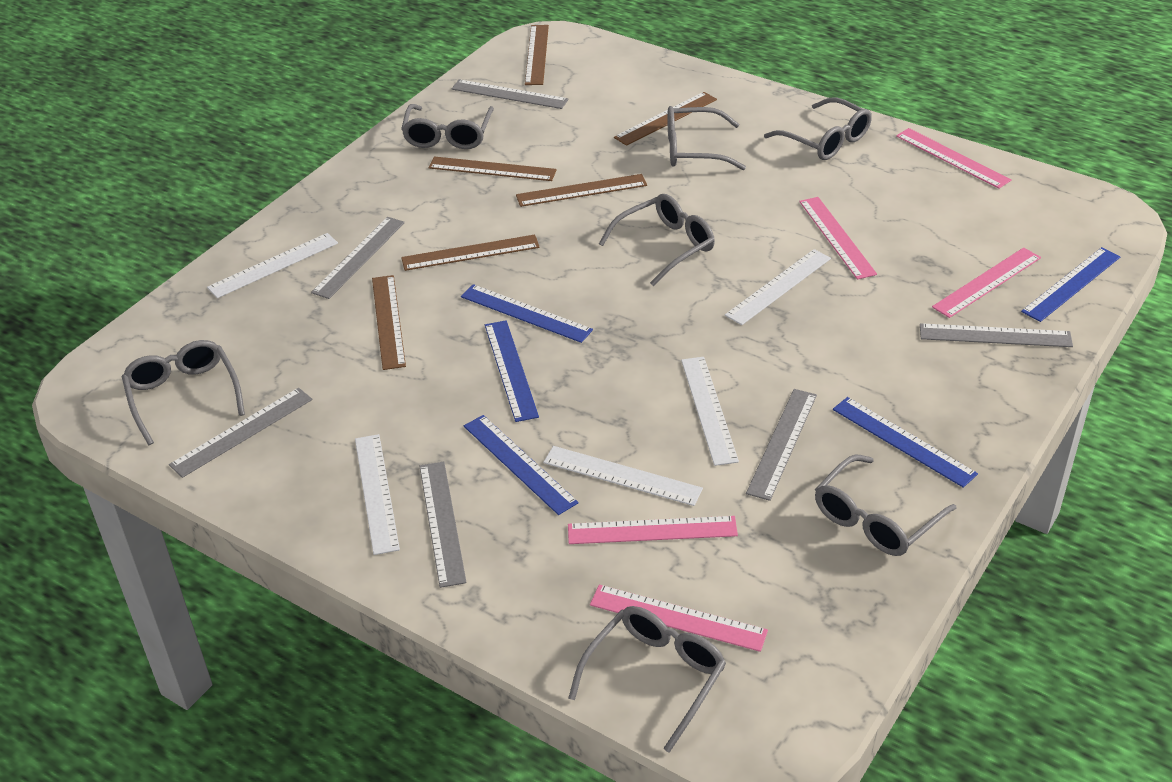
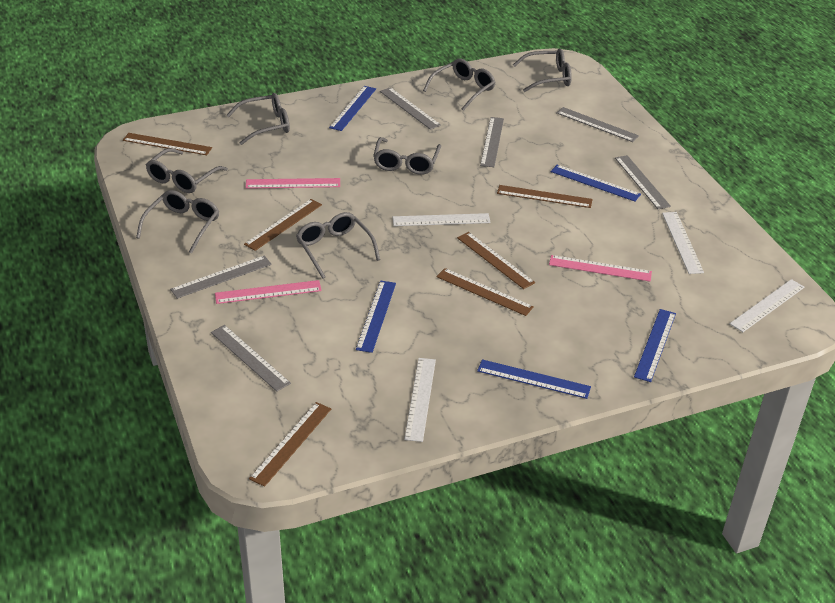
pink ruler: [568,516,738,544] [590,585,768,652] [799,197,877,280] [896,128,1012,189] [932,248,1041,318] = 5 -> [215,280,322,304] [245,178,340,189] [549,255,652,281] = 3
white ruler: [207,233,338,298] [355,434,400,555] [543,446,703,506] [681,357,739,466] [725,249,831,325] = 5 -> [393,213,491,226] [404,358,436,442] [662,212,704,274] [730,279,804,332] = 4

